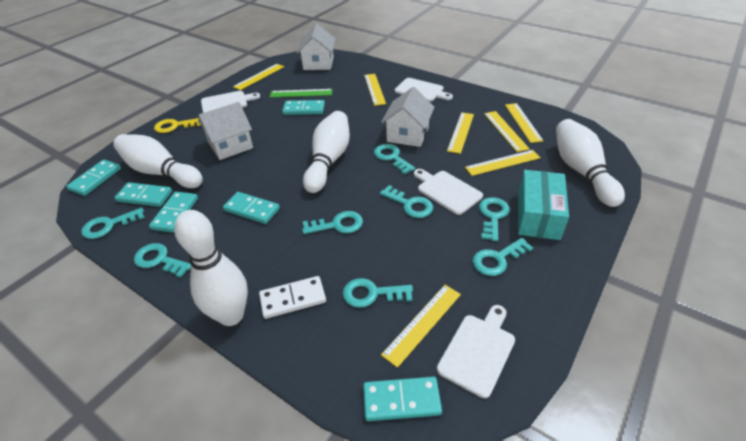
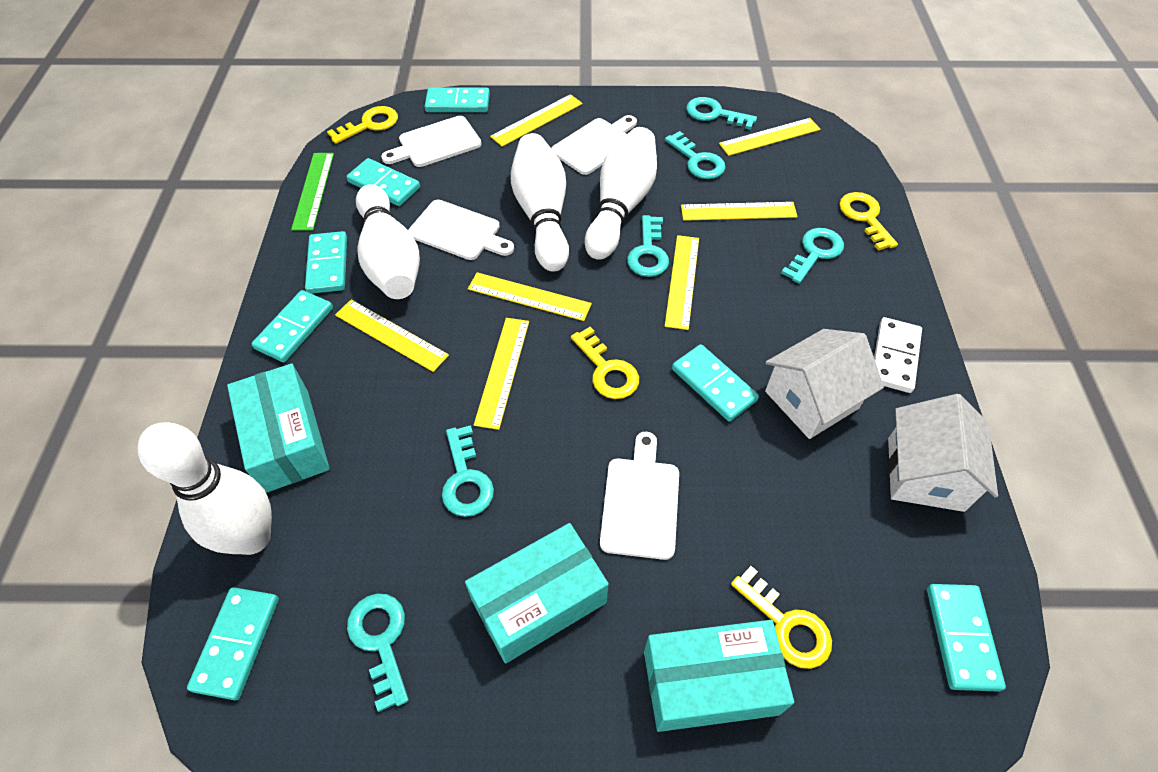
turquoise box: [518,170,569,240] = 1 -> [227,363,330,493] [465,523,609,664] [644,620,794,732] = 3
turquoise domino: [66,160,121,196] [115,182,172,207] [149,192,198,233] [223,192,280,224] [282,100,325,115] [363,377,442,421] = 6 -> [187,587,279,700] [251,290,333,362] [305,231,347,294] [346,158,420,206] [424,87,490,112] [672,344,759,422] [927,584,1006,692] = 7
turquoise key: [81,208,145,239] [134,243,191,278] [302,211,363,234] [343,278,413,308] [374,144,415,174] [380,185,433,218] [472,238,533,276] [479,197,510,241] = 8 -> [347,593,409,712] [442,425,494,517] [627,215,669,277] [665,131,726,179] [686,97,757,130] [781,228,844,284] = 6
white house: [198,102,253,160] [297,24,335,70] [381,87,434,147] = 3 -> [765,329,884,439] [888,394,998,512] = 2
yellow key: [154,118,201,133] = 1 -> [327,106,398,144] [571,327,639,399] [731,566,832,669] [839,192,898,251] = 4

